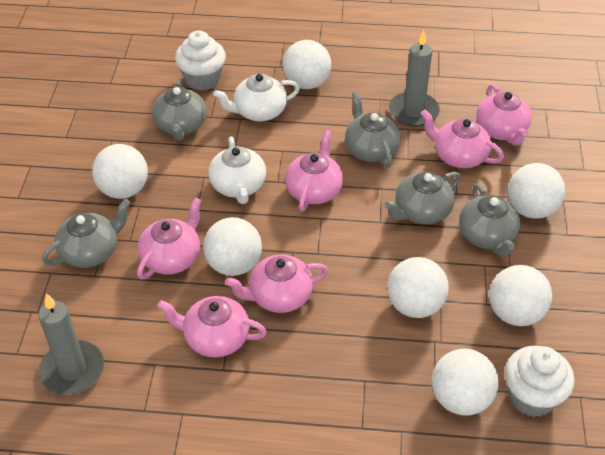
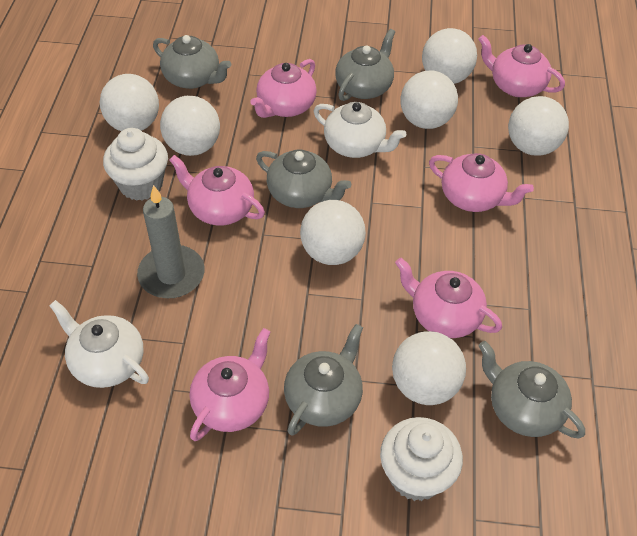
grey candle: [38,293,104,395] [389,30,440,127] = 2 -> [137,185,205,298] = 1

